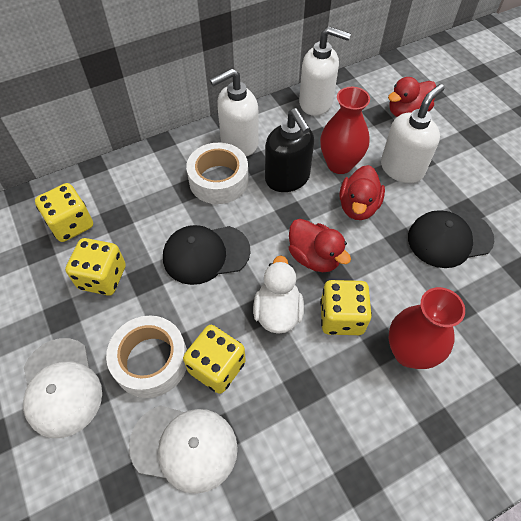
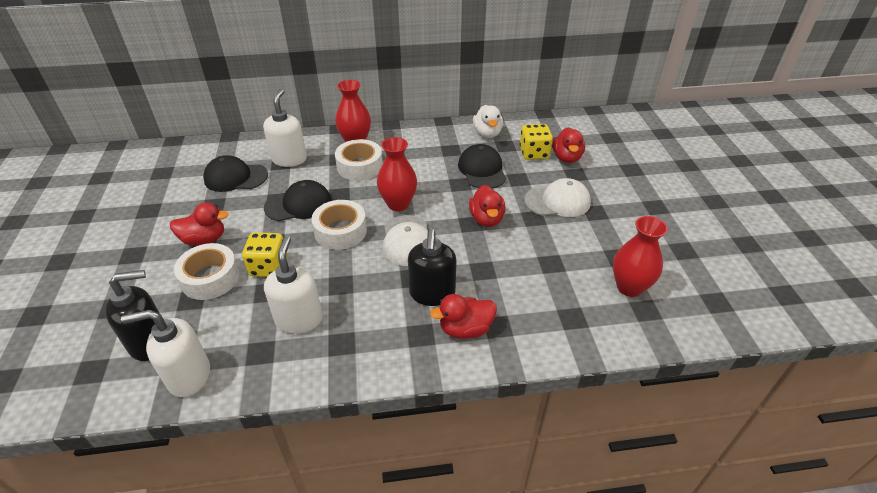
black cap: [163,225,250,285] [408,210,494,268] = 2 -> [203,155,268,192] [264,180,331,221] [458,144,506,189] = 3
black soap dispenser: [265,108,314,192] = 1 -> [105,270,160,361] [408,229,457,306] = 2
red duck: [289,219,351,272] [339,165,385,220] [388,77,436,117] = 3 -> [170,202,229,245] [430,294,497,339] [469,185,506,227] [553,127,585,163] = 4
red vase: [320,87,370,174] [388,287,465,369] = 2 -> [335,80,371,142] [377,137,417,211] [613,216,668,297] = 3
white tape: [106,316,187,398] [186,143,249,204] = 2 -> [174,243,240,300] [311,200,367,250] [335,139,383,181] = 3
yellow dice: [35,183,93,242] [65,238,126,296] [183,325,246,394] [320,280,372,335] = 4 -> [242,232,287,277] [519,124,553,160] = 2

